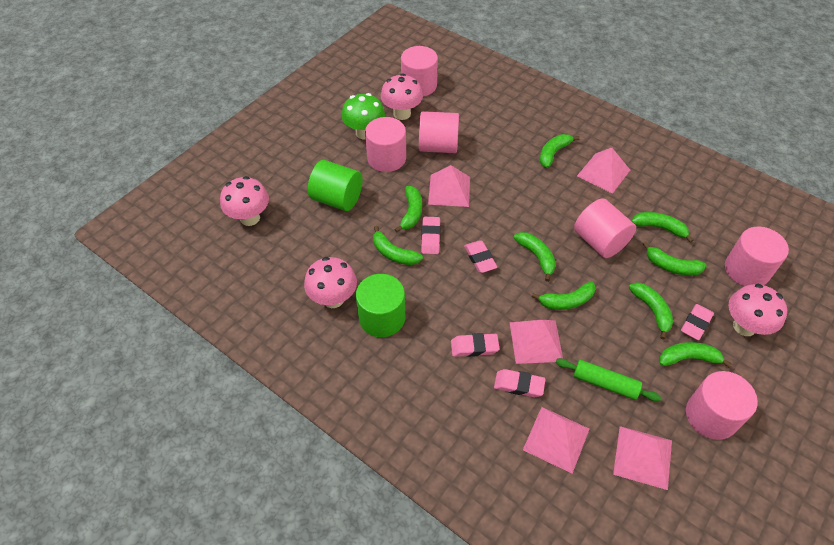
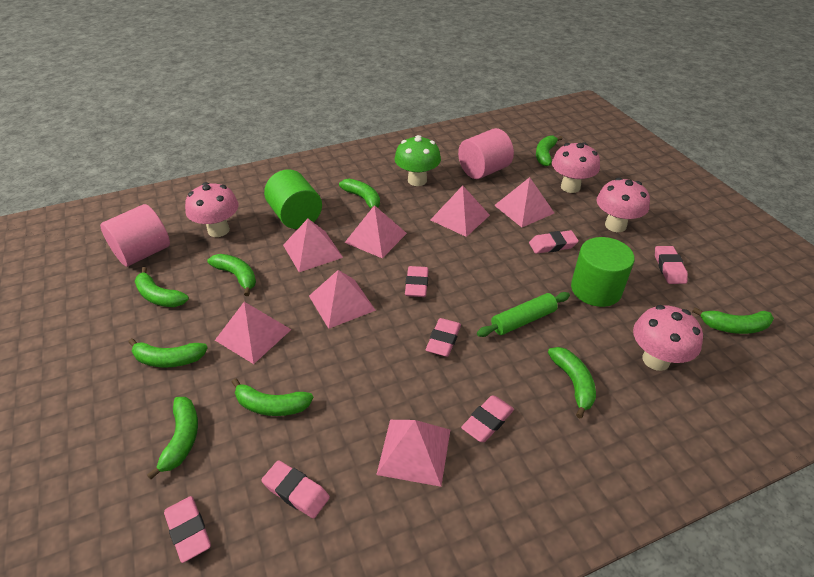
pink cylinder: [365,117,406,172] [401,46,438,97] [419,111,459,153] [574,198,636,258] [686,371,758,440] [725,227,789,286] = 6 -> [100,204,170,267] [458,128,514,179] = 2
pink eraser: [421,217,441,254] [451,333,500,357] [464,240,497,273] [494,369,546,397] [681,304,714,340] = 5 -> [164,496,211,563] [261,460,330,519] [405,266,429,297] [426,318,461,357] [461,395,514,442] [529,230,579,254] [655,246,688,284] = 7
pink pyramid: [428,165,470,207] [510,320,563,364] [523,407,590,474] [577,148,630,194] [613,426,672,490] = 5 -> [215,302,292,364] [283,219,343,272] [309,270,376,329] [345,205,407,258] [376,420,450,487] [430,186,490,237] [494,177,554,227] = 7

